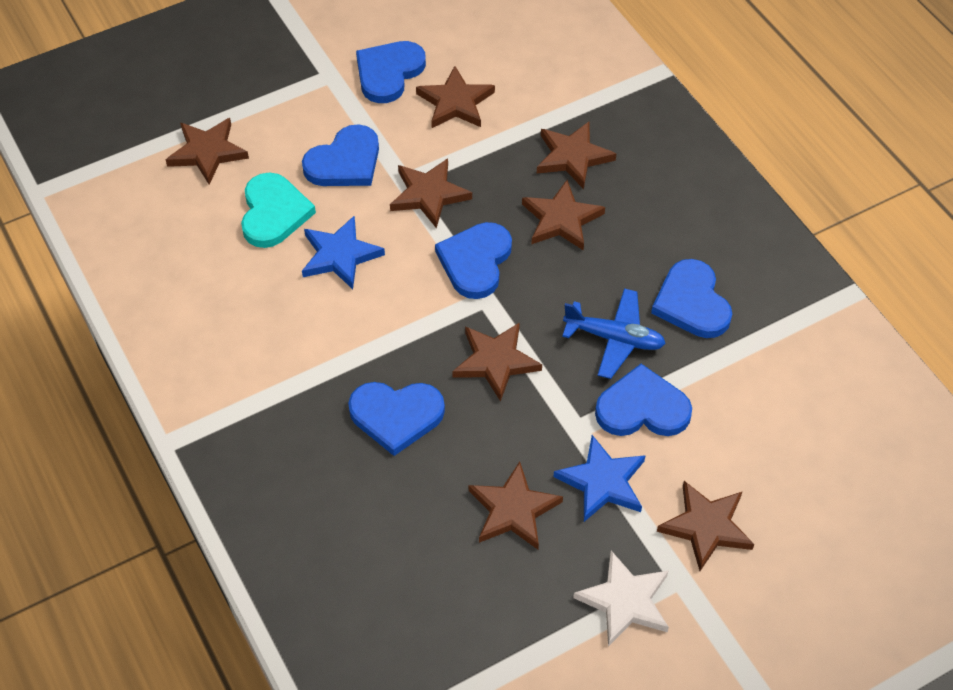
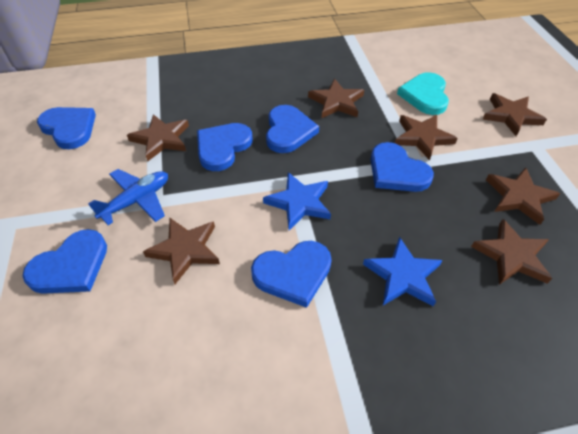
brown star: [166,118,249,184] [390,158,472,228] [416,66,495,128] [452,322,542,402] [469,461,563,549] [522,180,605,251] [537,122,616,189] [657,481,754,571] = 8 -> [127,114,189,161] [143,218,220,284] [308,79,364,118] [395,115,458,160] [471,219,552,285] [482,93,547,136] [486,168,560,225] = 7
white star: [573,551,669,646] = 1 -> none = 0

